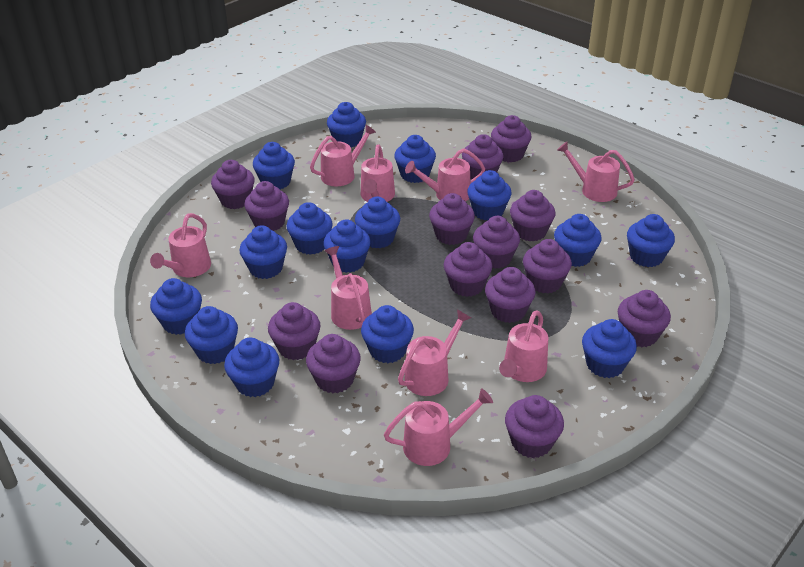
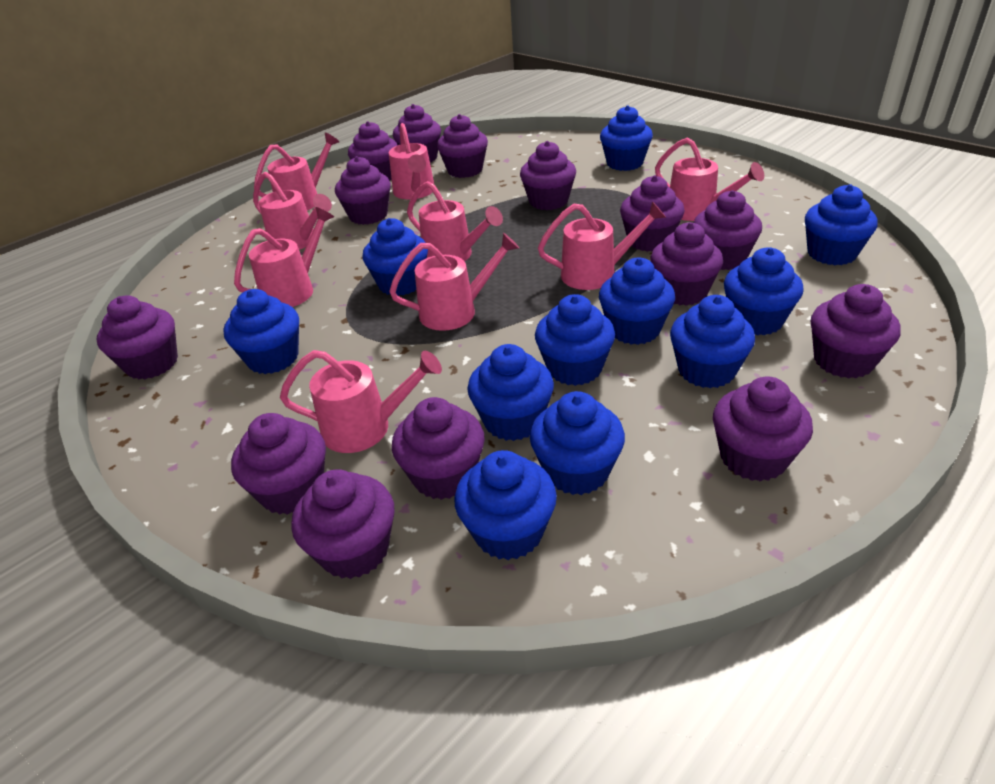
blue cupcake: [150,278,202,335] [185,306,238,364] [224,337,279,397] [239,225,287,279] [253,142,295,190] [286,202,333,255] [323,219,371,273] [327,102,366,148] [355,197,400,248] [361,305,414,363] [394,135,436,183] [467,170,511,220] [554,214,602,267] [582,319,637,378] [627,214,675,267] = 15 -> [223,289,299,374] [362,218,428,296] [454,450,557,560] [467,344,554,441] [530,391,625,495] [535,294,615,386] [599,258,675,345] [600,105,653,171] [670,295,755,388] [724,248,804,335] [805,184,878,265] = 11

